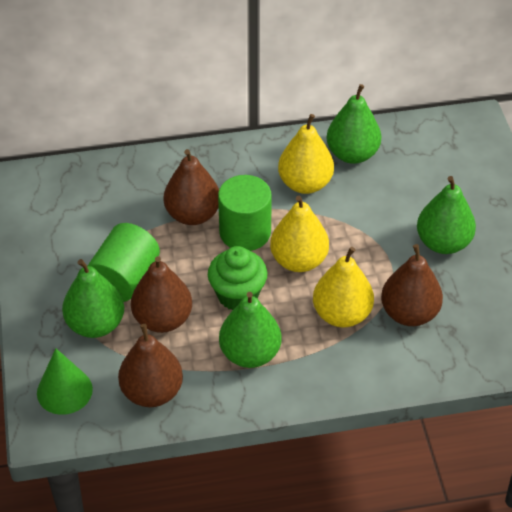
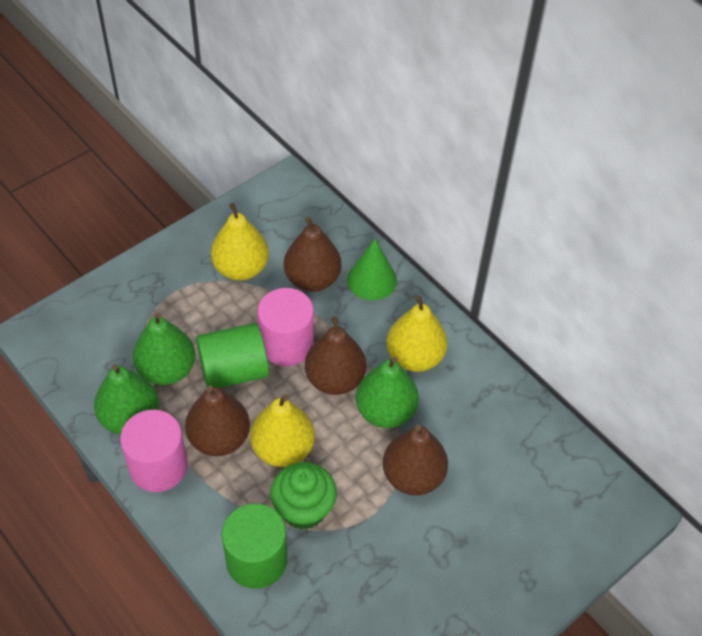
green pear: [62,259,124,338] [219,292,282,368] [326,84,381,164] [417,176,476,254] = 4 -> [94,364,159,435] [133,313,195,385] [356,357,419,428] = 3
pink cylinder: none = 0 -> [120,410,188,492] [257,288,314,366] = 2

